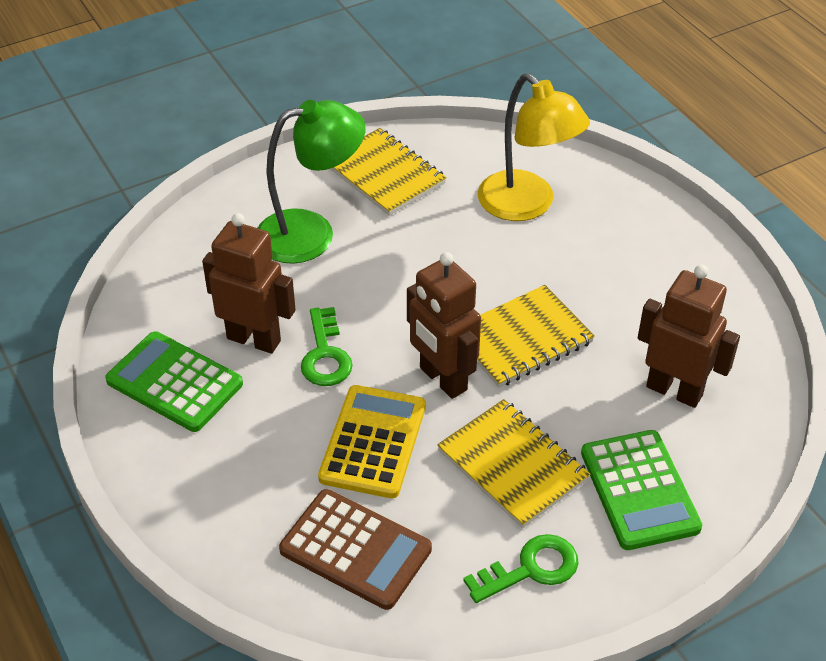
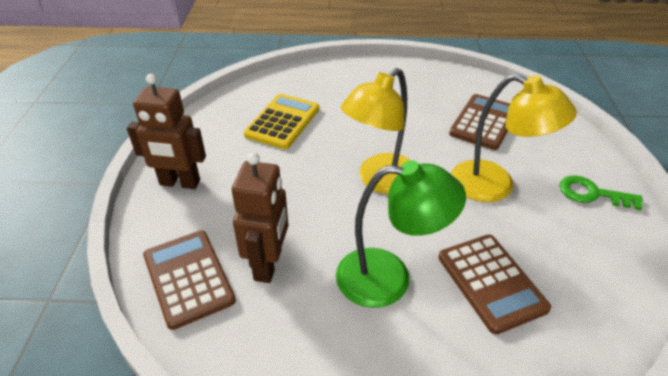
brown calculator: [279,489,432,610] = 1 -> [143,230,236,330] [439,234,551,334] [449,94,510,150] = 3
brown robot: [202,213,296,354] [407,252,481,399] [638,265,740,408] = 3 -> [127,74,206,189] [232,152,289,283] = 2
green calculator: [105,331,243,432] [581,430,702,550] = 2 -> none = 0
green key: [301,307,353,386] [463,534,579,603] = 2 -> [559,175,643,210] = 1
yellow lamp: [478,73,590,221] = 1 -> [341,68,411,194] [451,74,577,202] = 2
yellow notebook: [330,128,447,216] [437,399,591,528] [477,285,595,388] = 3 -> none = 0

